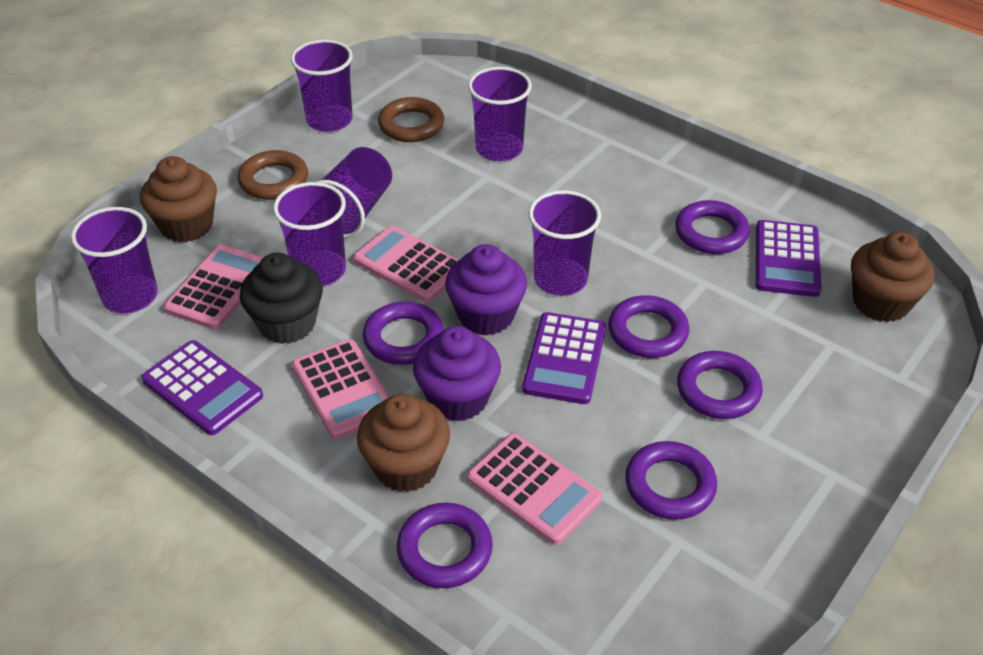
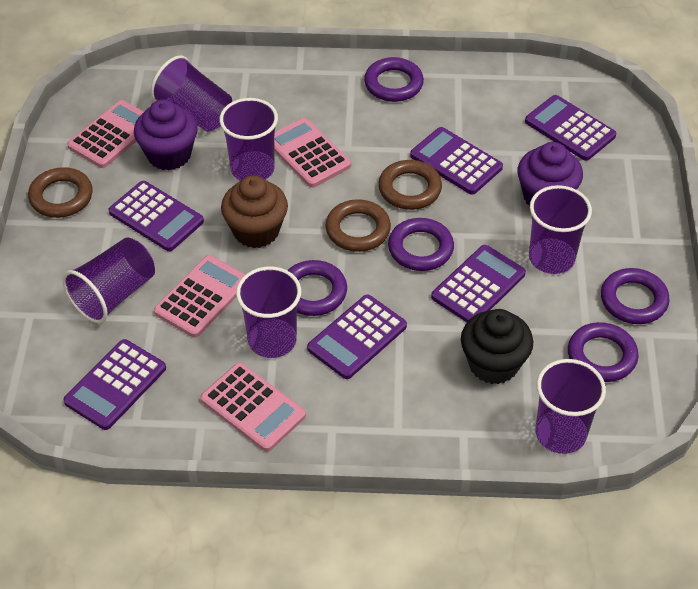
brown cupcake: [140,156,217,243] [357,394,450,492] [851,232,934,322] = 3 -> [221,176,288,248] = 1
brown ring: [238,150,308,200] [378,97,444,142] = 2 -> [28,167,93,218] [325,199,391,252] [378,160,442,210] = 3
purple calculator: [141,340,263,435] [522,312,606,404] [756,220,821,297] = 3 -> [63,339,166,430] [108,181,204,251] [307,295,407,379] [410,127,503,195] [431,245,526,322] [525,95,616,161] = 6
purple ring: [363,302,444,365] [397,503,493,588] [608,295,689,358] [625,441,717,520] [675,200,750,254] [677,351,763,419] = 6 -> [287,260,347,316] [364,57,424,102] [388,218,454,271] [568,322,639,382] [601,268,670,324] = 5

